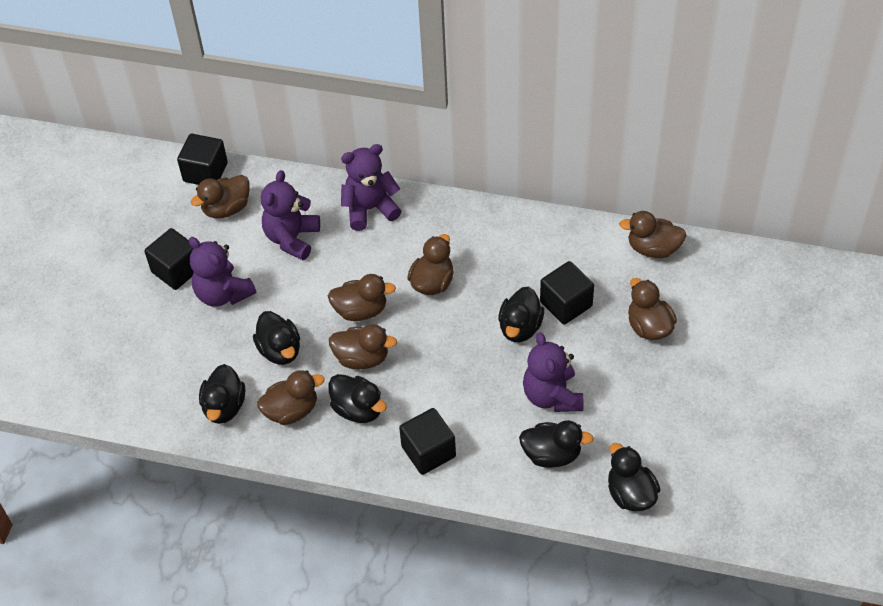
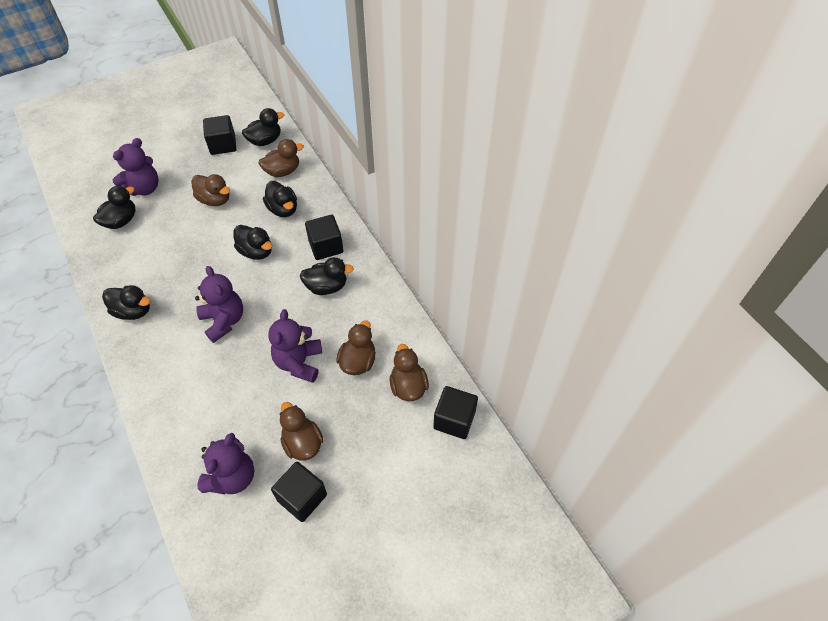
brown duck: [191,175,250,218] [257,370,325,425] [328,274,396,321] [329,324,397,369] [407,234,454,295] [619,211,686,258] [628,278,677,340] = 7 -> [191,174,230,206] [259,139,304,177] [280,402,324,461] [336,320,376,375] [390,344,429,401] = 5

